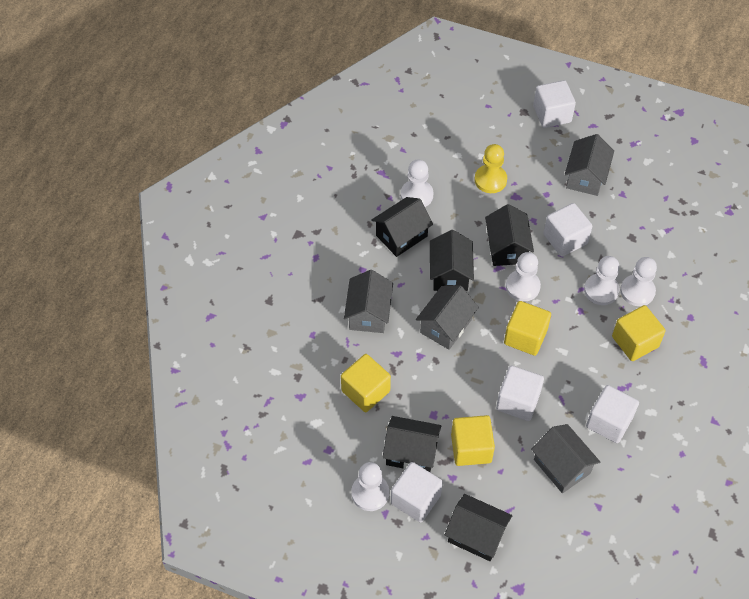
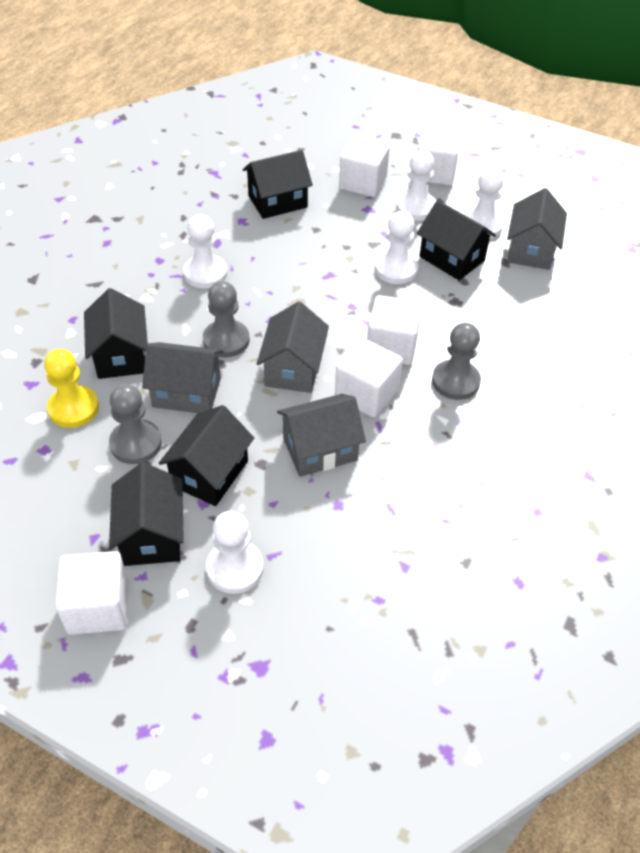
grey pawn: none = 0 -> [109,384,162,464] [203,281,250,357] [432,323,481,400] = 3
yellow cube: [341,354,391,412] [451,415,495,466] [504,301,551,356] [612,305,666,361] = 4 -> none = 0

